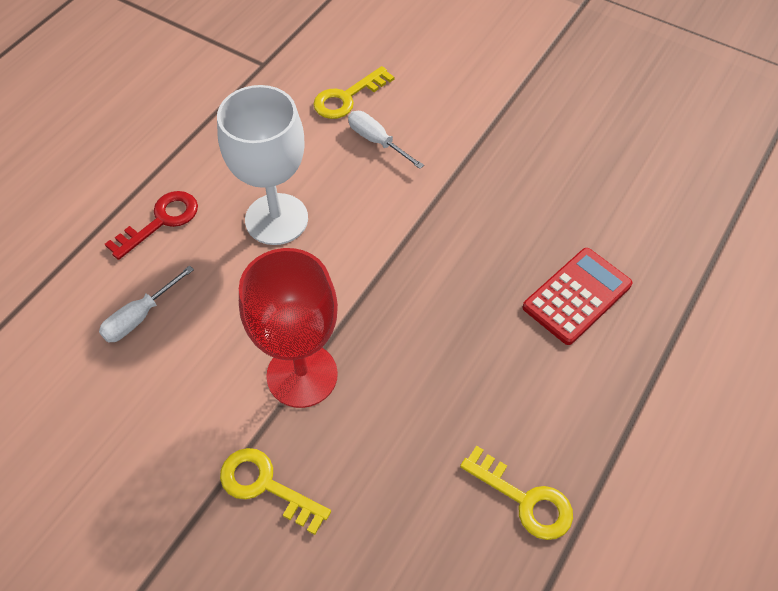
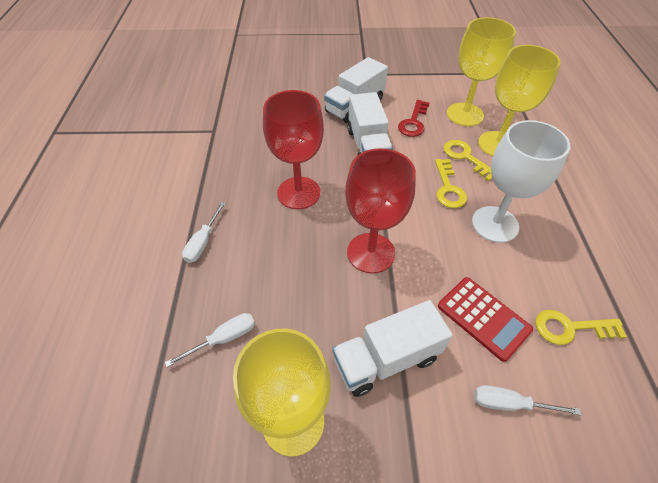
red goblet: [239,248,338,408] = 1 -> [263,90,324,209] [345,148,416,273] = 2
white screwdriver: [99,265,194,343] [348,111,424,169] = 2 -> [165,313,255,367] [182,202,225,263] [474,385,581,415] = 3
white truck: none = 0 -> [324,57,388,123] [332,300,453,397] [347,92,393,155] = 3
yellow goblet: none = 0 -> [233,329,331,456] [447,17,516,126] [478,45,560,156] = 3

